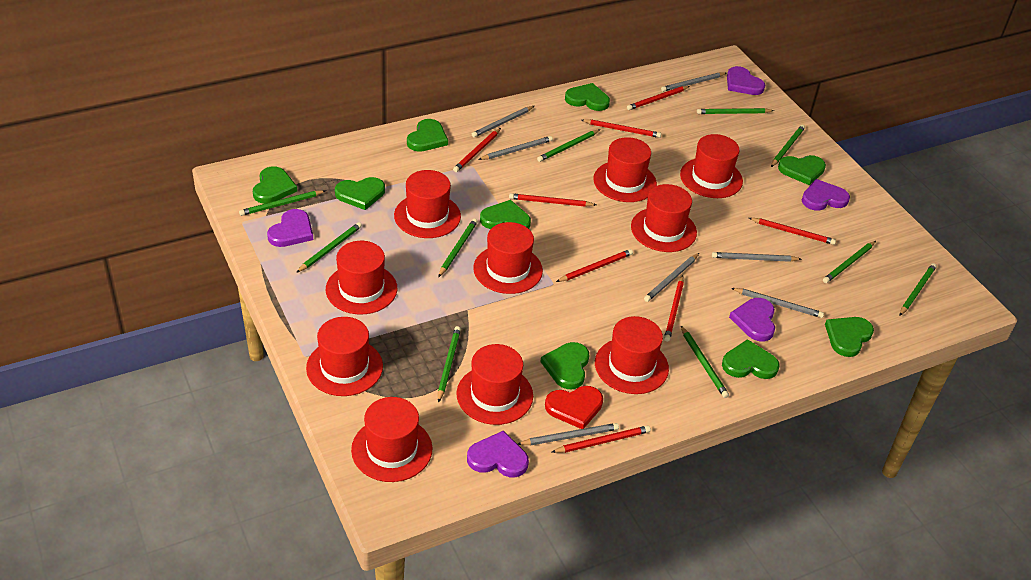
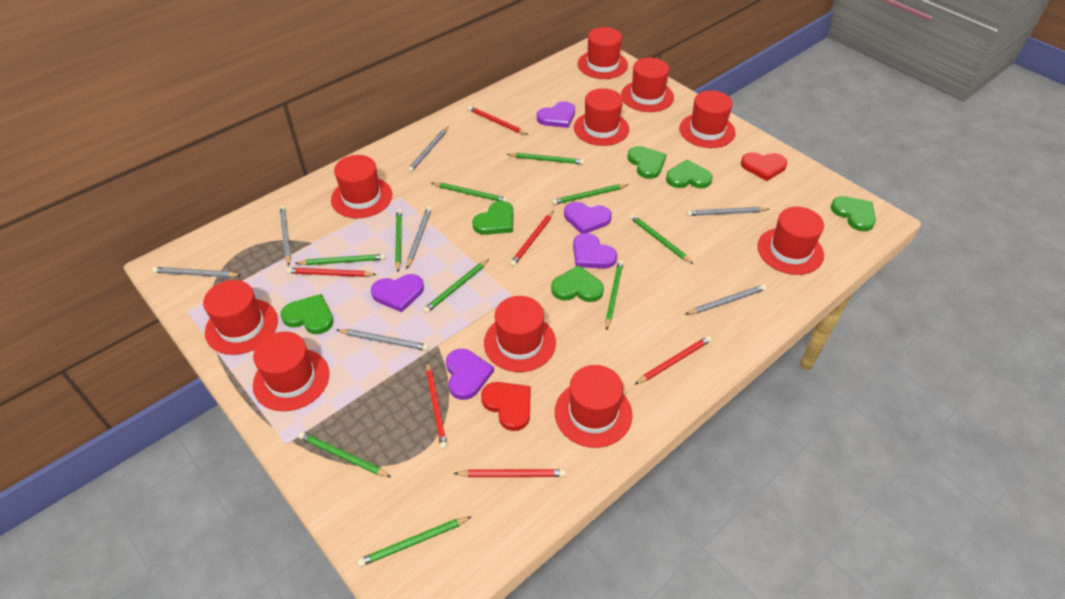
green heart: [253,166,297,204] [335,177,385,210] [407,119,448,152] [480,200,531,229] [540,342,589,389] [565,83,610,111] [722,339,780,379] [778,155,826,185] [825,317,874,357] = 9 -> [281,294,334,334] [472,201,514,235] [551,265,604,302] [627,146,667,179] [666,160,713,188] [831,196,876,231] = 6
red heart: [545,386,603,429] = 1 -> [481,382,531,431] [741,152,787,181] = 2
red pencil: [453,128,501,172] [509,193,596,207] [552,425,651,453] [556,249,633,282] [581,119,661,138] [627,86,690,110] [664,275,684,342] [749,218,836,245] = 8 -> [287,268,377,277] [426,361,447,449] [454,469,566,477] [468,106,528,135] [510,211,554,266] [635,336,711,384] = 6

